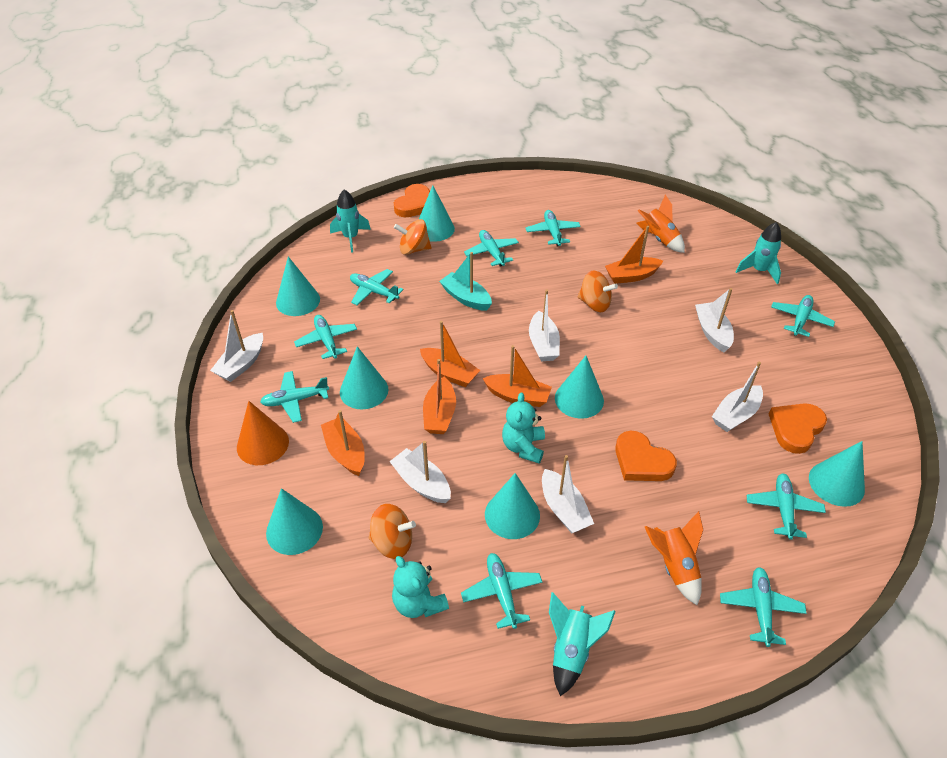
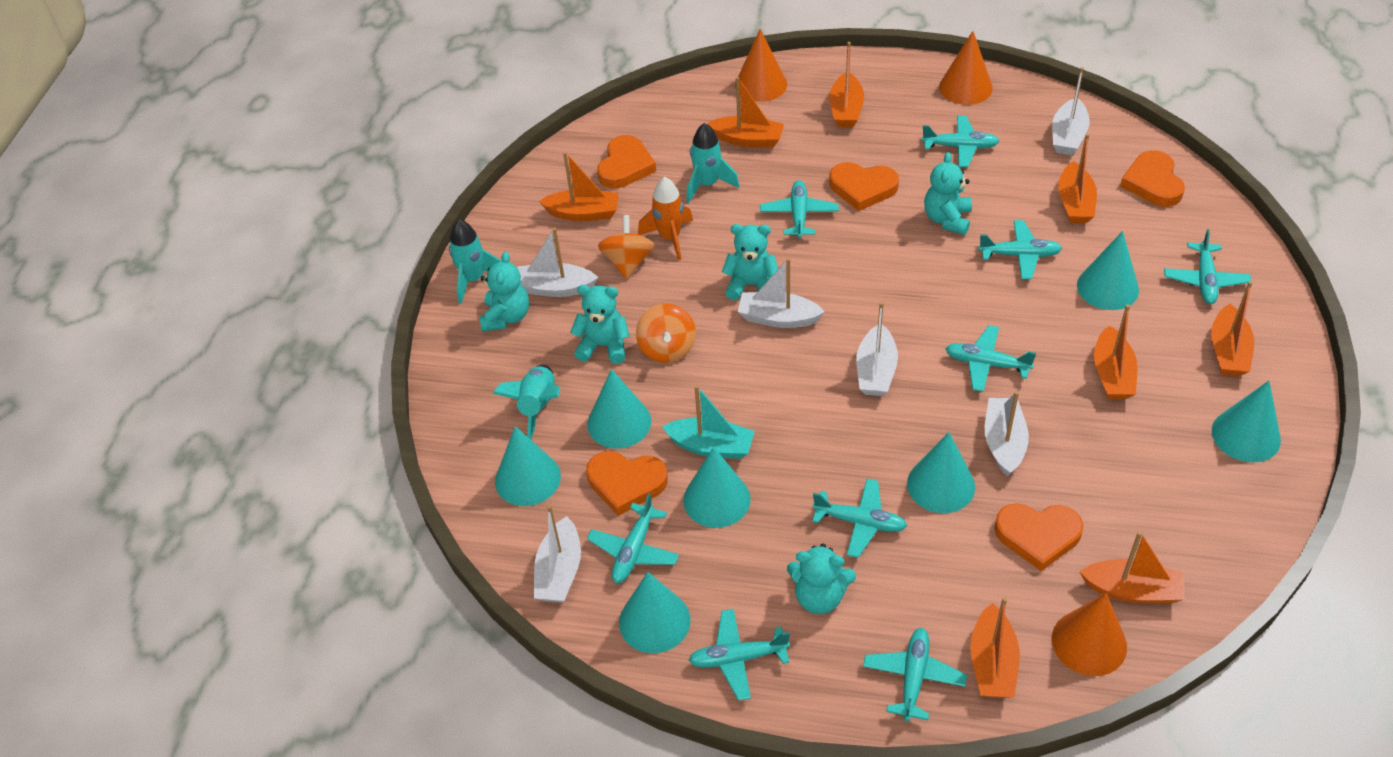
orange boat: [321,410,365,476] [420,321,480,387] [423,359,456,434] [482,345,552,407] [605,226,663,284] = 5 -> [539,152,619,221] [707,77,784,148] [829,42,864,128] [970,597,1020,698] [1058,133,1097,224] [1080,531,1184,604] [1094,304,1138,399] [1211,281,1254,376] = 8
orange cone: [237,401,289,465] = 1 -> [735,29,787,102] [939,31,993,105] [1052,593,1127,676] = 3
orange heart: [394,184,430,217] [615,431,677,481] [769,403,827,454] = 3 -> [586,451,668,516] [597,135,656,189] [829,162,899,211] [994,503,1083,571] [1120,150,1185,207] = 5
orange rocket: [637,194,685,253] [645,511,703,605] = 2 -> [638,177,693,261] = 1
orange spinning top: [369,504,416,559] [394,219,432,255] [578,271,618,312] = 3 -> [598,215,655,279] [636,304,696,363] = 2
turquoise teddy bear: [392,556,449,618] [502,392,545,463] = 2 -> [480,252,529,332] [570,285,630,364] [722,224,778,300] [787,543,856,614] [924,152,972,235] = 5

